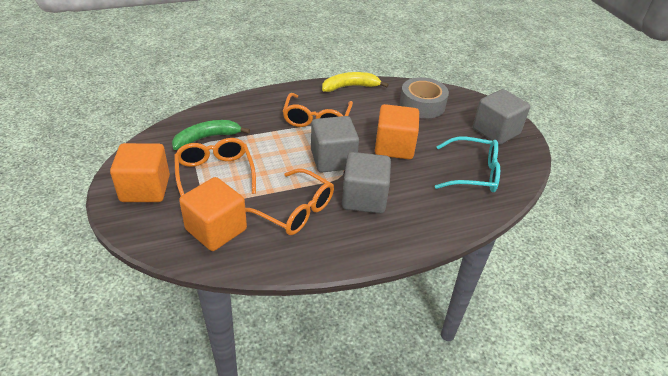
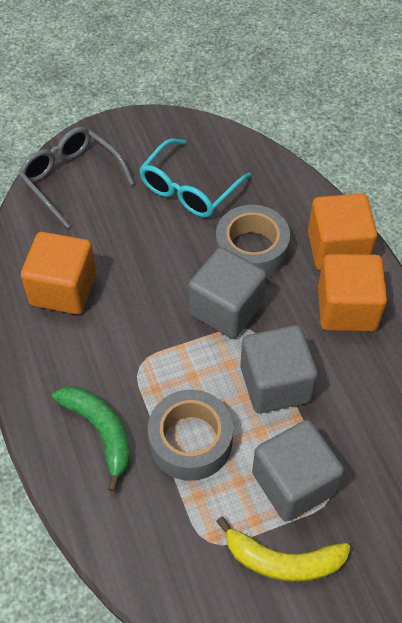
grey glasses: none = 0 -> [19,127,135,228] = 1
grey tape: [400,77,449,119] = 1 -> [148,390,233,481] [216,205,290,278] = 2
orange glasses: [174,138,256,196] [245,168,334,235] [283,93,353,127] = 3 -> none = 0

